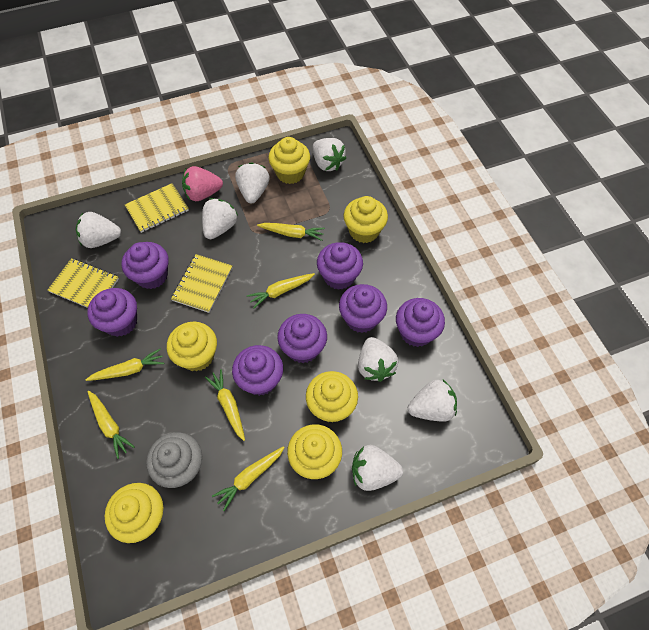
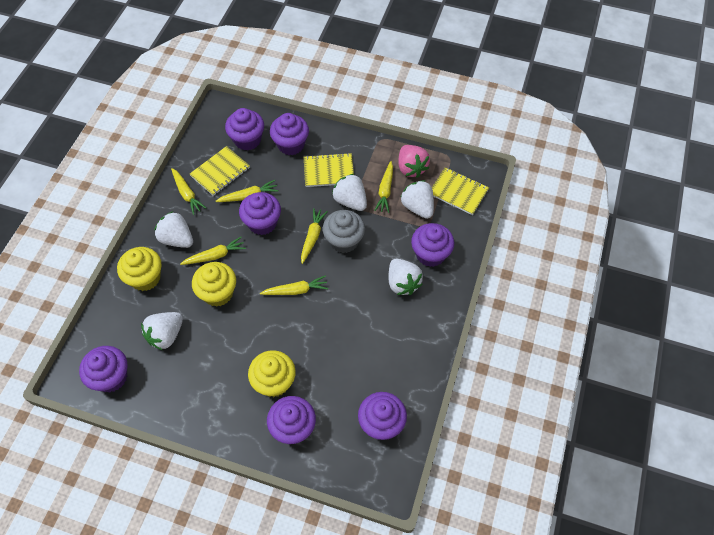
white strawberry: [76,212,121,248] [202,198,238,239] [235,162,270,203] [313,138,346,171] [352,445,403,491] [358,337,398,382] [408,380,457,422] = 7 -> [141,312,183,350] [154,211,193,248] [332,174,367,211] [388,259,423,295] [401,180,434,219] = 5
yellow cupcake: [105,483,163,543] [167,322,217,371] [269,137,310,184] [287,424,342,479] [306,371,358,423] [344,196,388,243] = 6 -> [117,247,161,291] [192,262,236,307] [248,350,296,397] = 3

